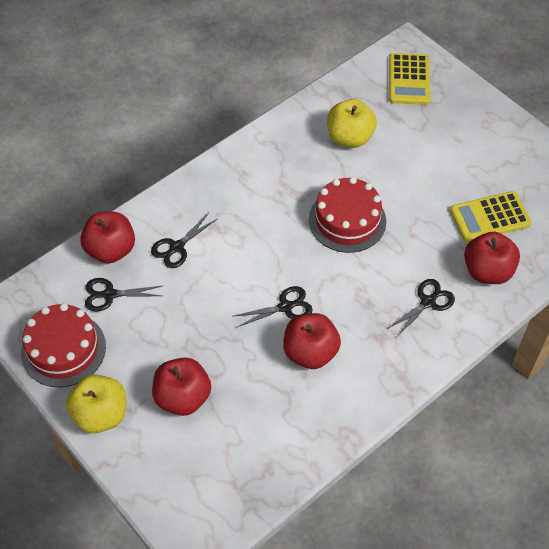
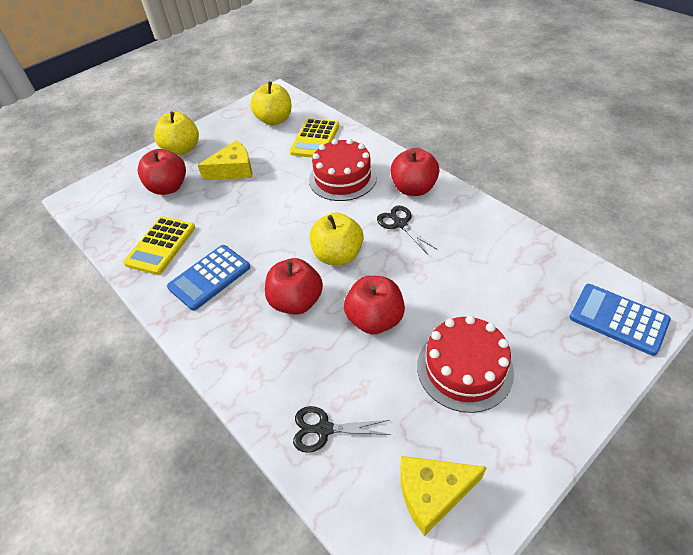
black scissors: [85,278,162,311] [151,213,218,268] [234,286,313,328] [387,279,455,338] = 4 -> [293,406,391,453] [377,206,437,253] = 2
blue calculator: none = 0 -> [167,245,250,311] [569,284,671,356] = 2
yellow apple: [66,374,126,434] [327,99,377,148] = 2 -> [154,112,199,155] [250,81,292,125] [309,213,364,265] = 3
yellow cheese: none = 0 -> [198,140,252,180] [400,456,487,536] = 2

